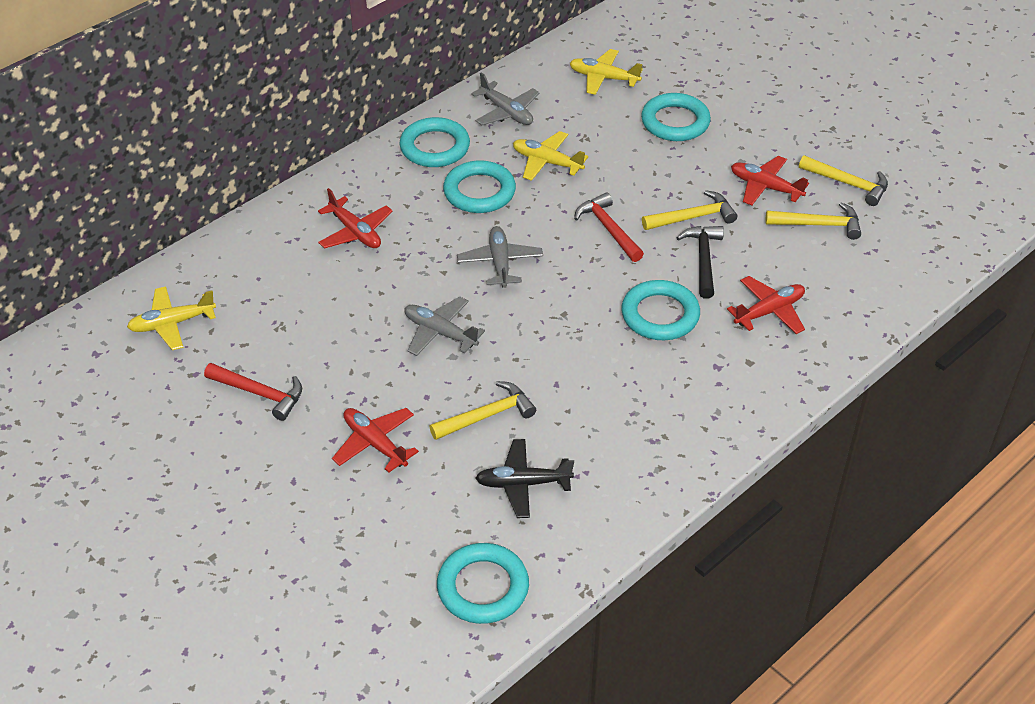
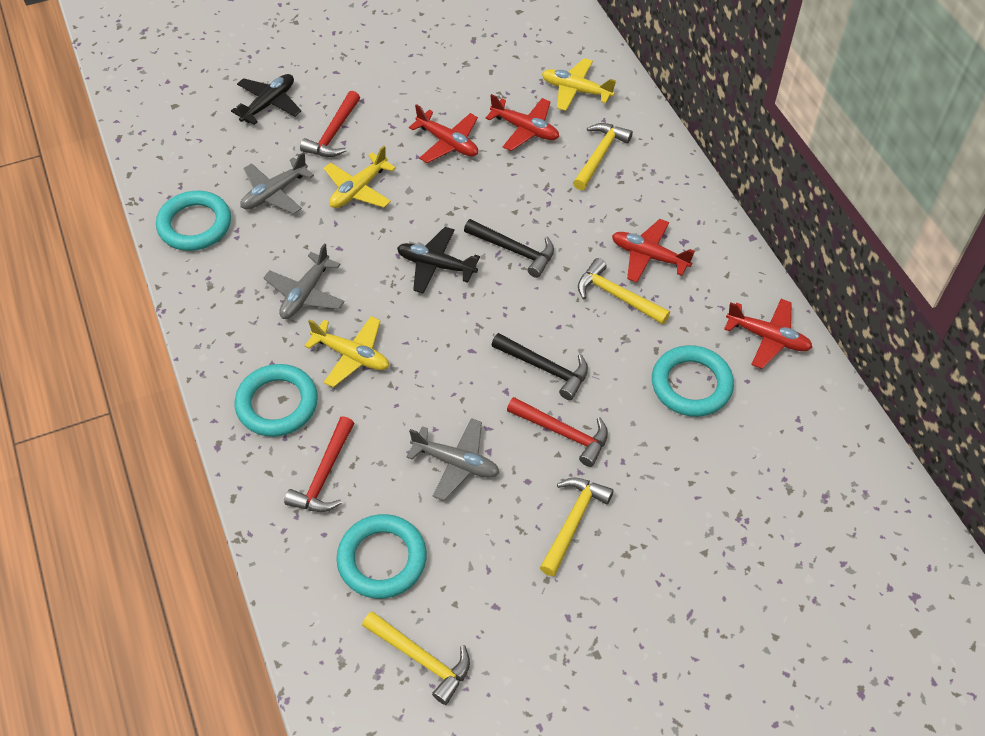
black hammer: [677,226,724,299] = 1 -> [464,219,554,278] [491,333,588,400] = 2
black plane: [475,439,574,518] = 1 -> [231,74,301,125] [397,227,480,294] = 2
red hammer: [204,363,302,421] [574,192,644,262] = 2 -> [284,416,354,512] [300,91,360,157] [507,397,608,467] = 3
turquoise ring: [400,117,470,167] [437,543,529,624] [443,160,516,213] [621,280,700,340] [641,93,711,141] = 5 -> [156,191,231,251] [235,364,318,437] [336,514,427,599] [652,345,734,417] = 4

